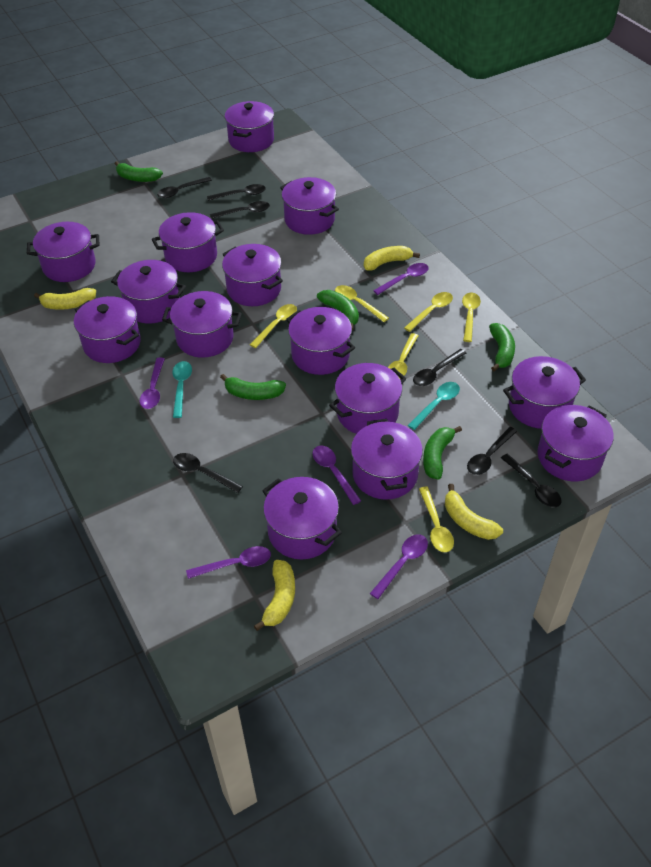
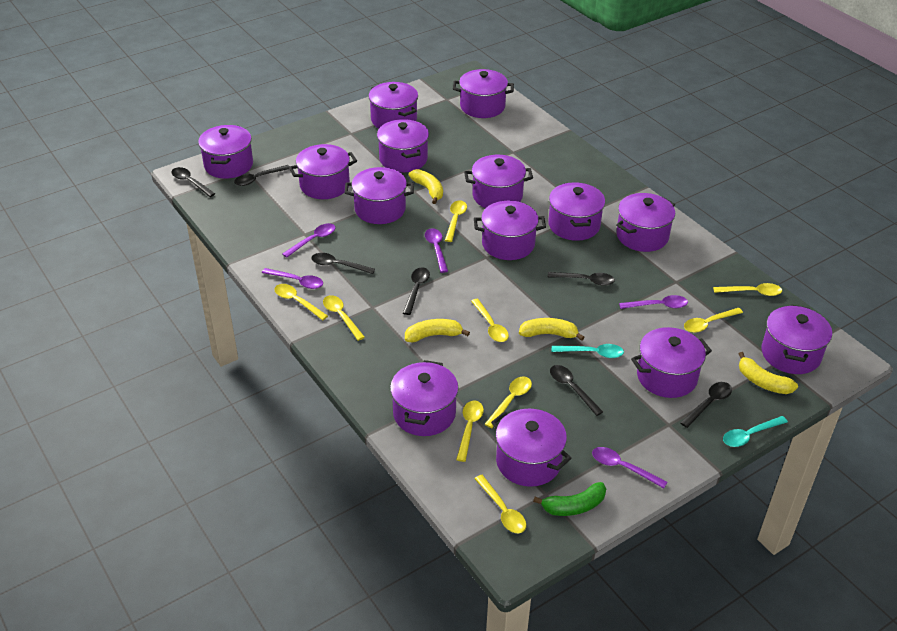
green banana: [115,161,163,182] [220,374,286,400] [317,290,359,330] [423,426,462,480] [489,323,515,371] = 5 -> [533,482,606,516] = 1
yellow spoon: [250,304,297,348] [335,285,389,322] [388,333,419,379] [404,292,453,332] [419,487,454,552] [462,293,481,342] = 6 -> [274,284,328,320] [323,295,365,341] [445,201,467,242] [456,401,484,462] [471,299,509,342] [474,475,526,533] [485,377,532,428] [684,308,743,333] [713,283,782,296] = 9

